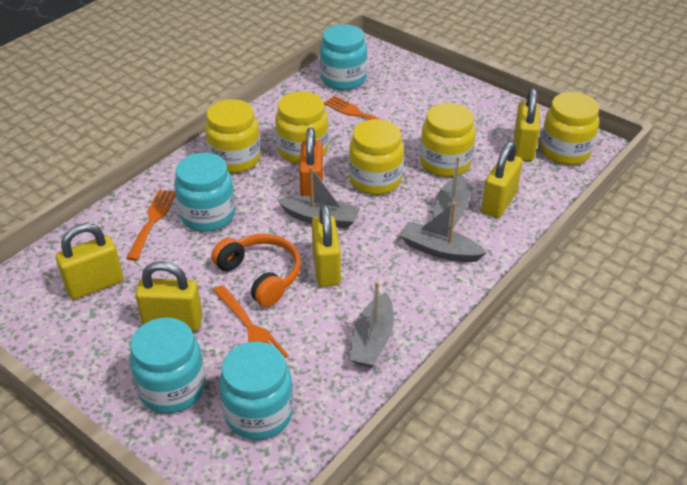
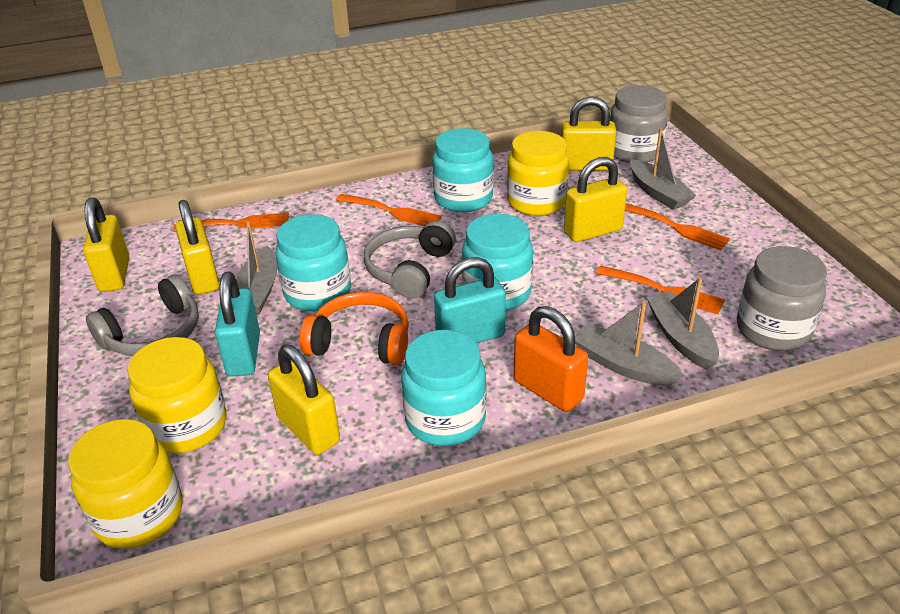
grey headphones: none = 0 -> [86,275,199,356] [364,220,456,299] = 2
grey jar: none = 0 -> [610,85,668,163] [737,246,827,351] = 2
orange fork: [126,189,176,261] [213,285,289,358] [324,96,402,131] = 3 -> [173,212,289,232] [336,194,441,226] [596,265,725,315] [625,203,730,250] = 4
turquoise padlock: none = 0 -> [215,271,260,377] [434,257,506,344] = 2
yellow jar: [205,99,261,173] [275,91,328,164] [349,119,404,195] [420,103,475,177] [540,92,599,165] = 5 -> [68,419,183,549] [128,337,227,453] [507,131,569,216] = 3

